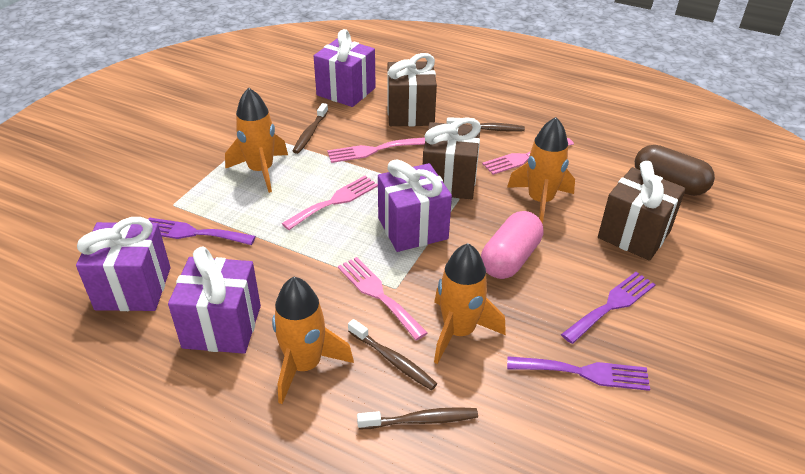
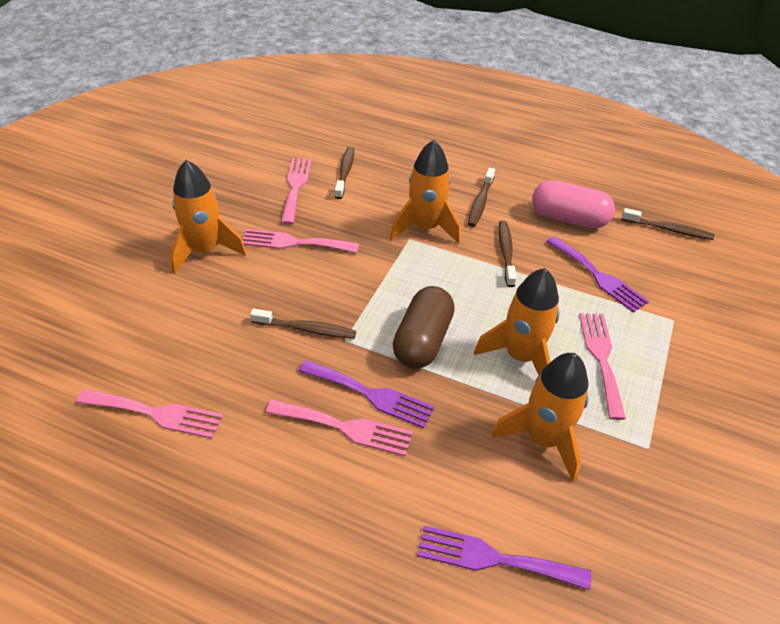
brown gift: [388,53,437,126] [423,117,481,199] [598,161,686,261] = 3 -> none = 0
brown toothbrush: [293,103,328,154] [348,319,437,390] [357,407,478,429] [446,117,525,132] = 4 -> [250,309,356,339] [335,147,354,199] [468,168,495,227] [498,221,517,287] [621,208,714,240] = 5
pink fork: [282,176,378,230] [327,137,425,163] [338,257,427,340] [482,138,574,175] = 4 -> [76,389,223,439] [243,229,359,253] [266,399,413,456] [281,158,312,225] [579,313,626,420] = 5
purple gift: [76,217,171,311] [168,247,261,354] [314,29,376,107] [378,159,452,252] = 4 -> none = 0

